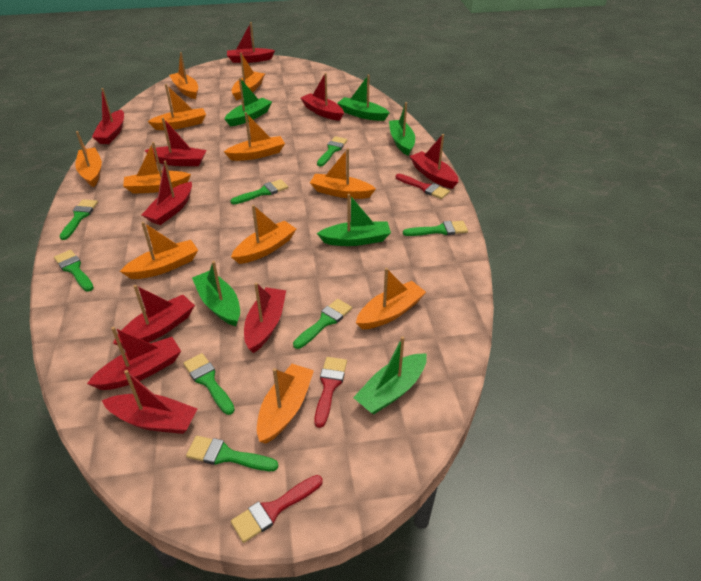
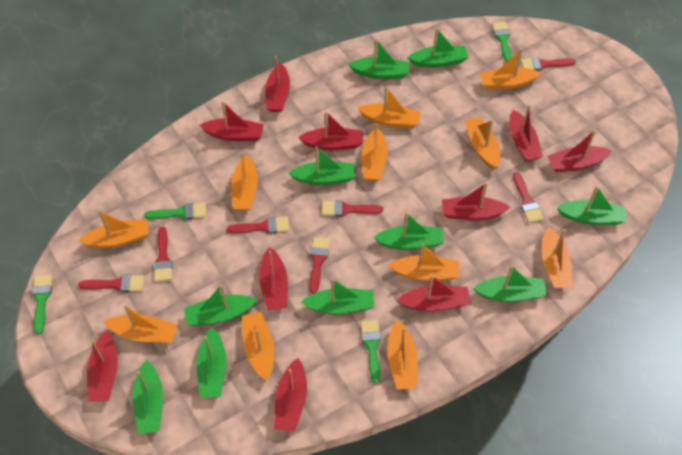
green boat: [192,261,240,326] [225,78,272,126] [317,194,391,246] [338,75,390,121] [353,336,427,414] [389,102,415,156] = 6 -> [132,360,163,434] [184,285,258,326] [196,327,227,398] [289,146,355,185] [301,278,374,314] [349,39,410,79] [373,213,444,250] [407,28,469,68] [473,265,547,302] [557,186,626,225] = 10
green brush: [54,250,94,292] [59,199,98,240] [183,353,235,415] [186,436,278,471] [231,179,288,204] [293,299,352,349] [317,136,348,166] [403,221,468,236] = 8 -> [32,274,52,334] [144,203,206,220] [360,320,381,383] [492,22,512,62] = 4
red brush: [231,475,323,543] [314,357,347,428] [396,174,450,199] = 3 -> [78,275,144,292] [154,226,172,282] [227,217,289,234] [309,237,330,294] [322,200,383,216] [513,172,544,223] [521,57,576,71] = 7

